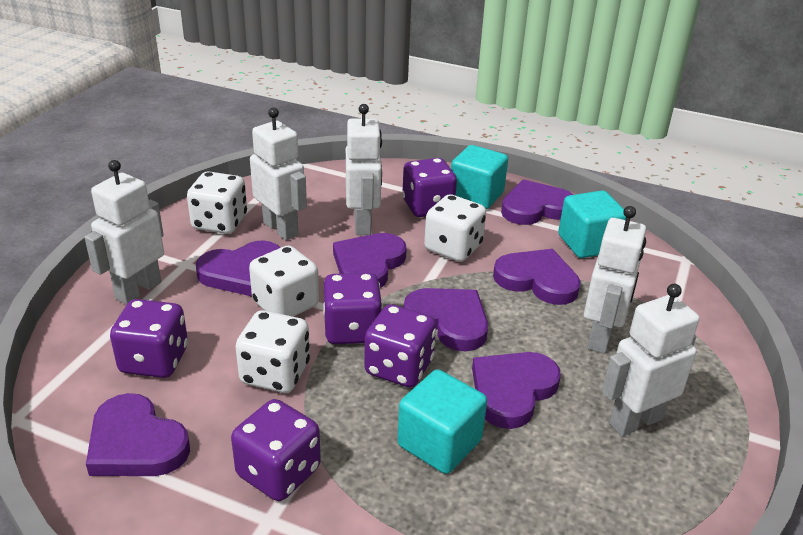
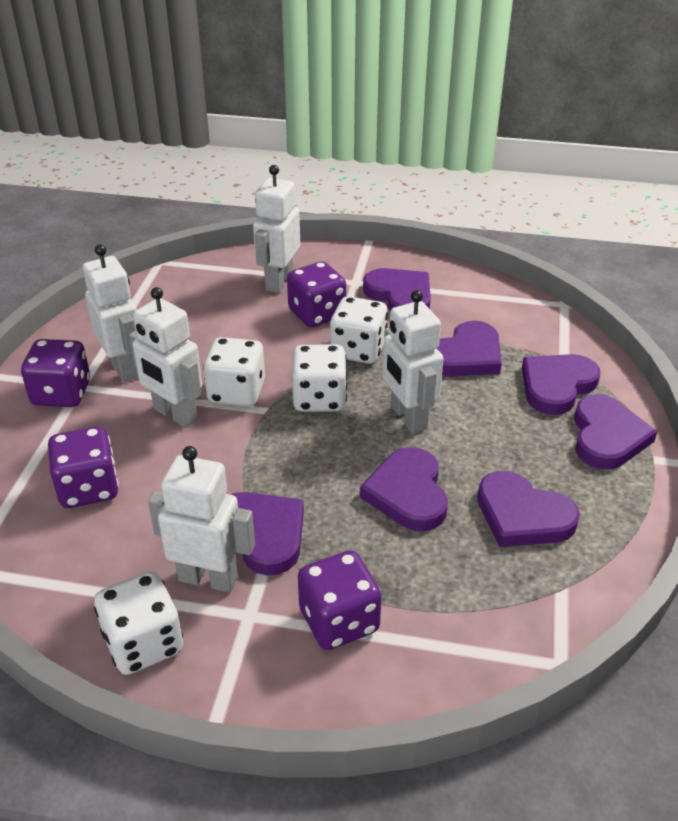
purple dice: [110,299,188,378] [231,399,321,501] [323,273,383,344] [364,304,436,388] [402,158,457,217] = 5 -> [21,339,90,407] [48,427,119,508] [287,261,346,327] [298,550,382,650] = 4
turquoise cube: [397,369,487,474] [451,145,508,209] [558,190,626,258] = 3 -> none = 0

